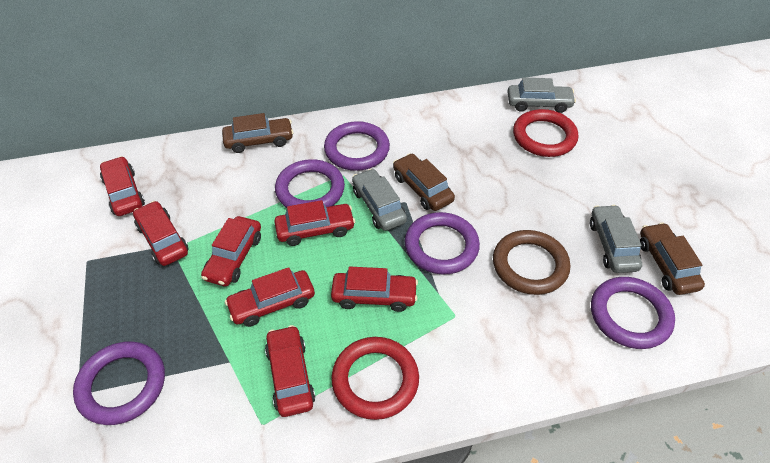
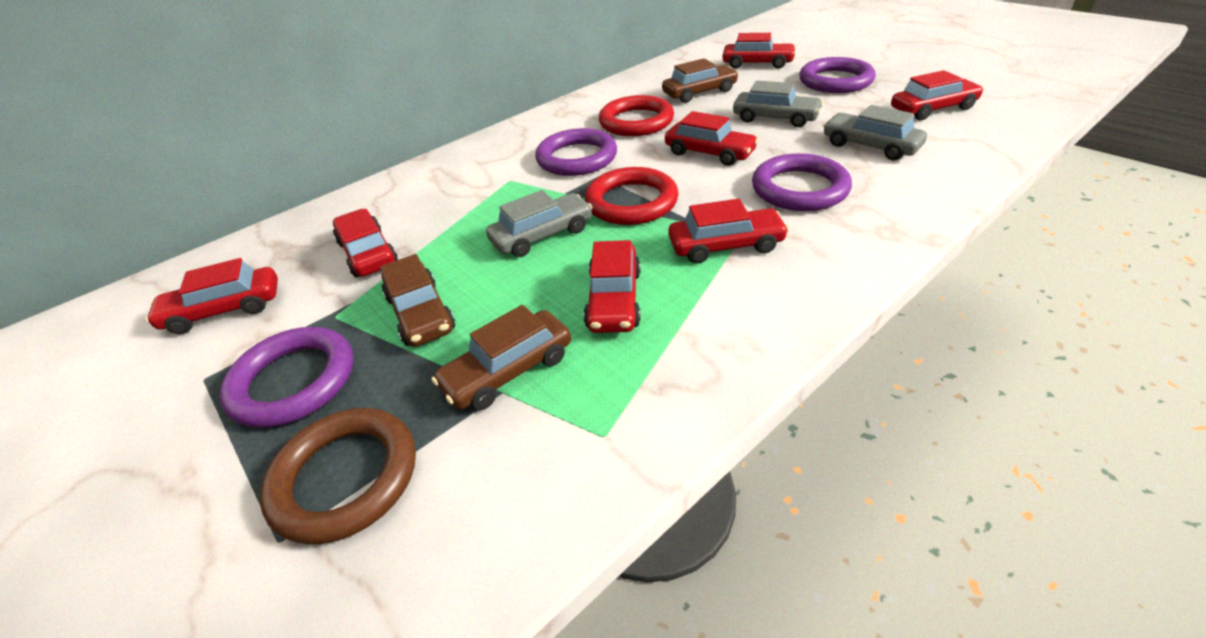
purple ring: [73,341,165,425] [275,159,345,208] [324,121,390,171] [405,212,480,274] [591,277,675,349] = 5 -> [219,327,354,428] [535,128,617,176] [752,153,852,211] [800,57,876,93] = 4

